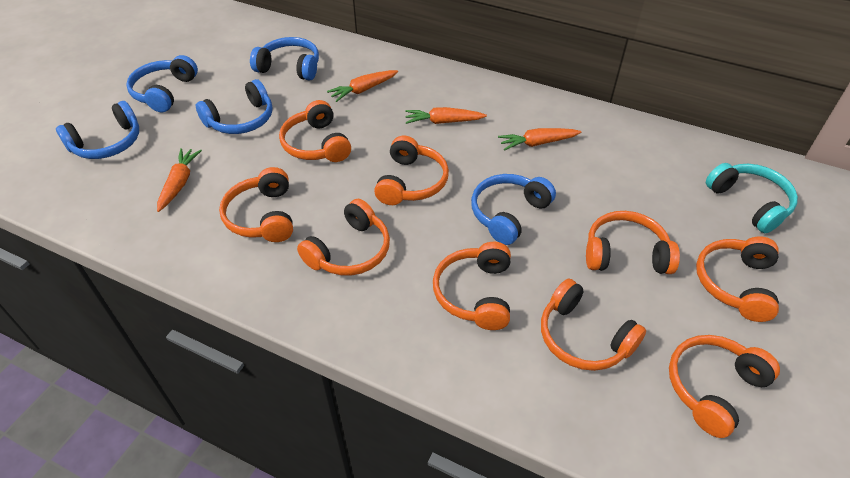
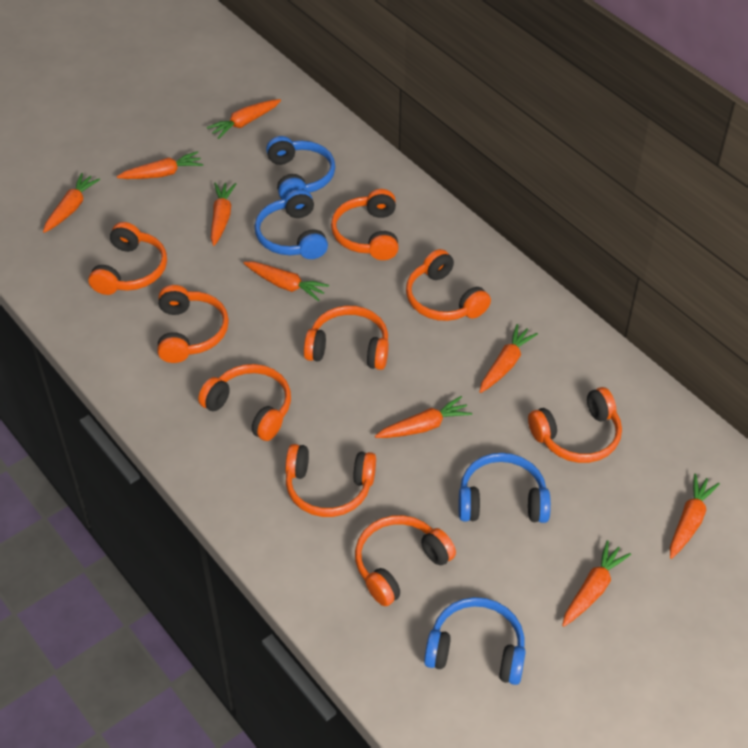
blue headphones: [56,101,139,159] [126,55,198,112] [196,79,273,134] [250,37,319,80] [471,174,556,245] = 5 -> [255,189,328,259] [266,136,335,199] [424,597,526,685] [459,453,551,523] = 4
orange carrot: [157,148,202,212] [327,70,398,102] [405,107,487,124] [498,128,581,151] = 4 -> [43,173,100,233] [117,151,203,179] [207,99,281,139] [211,182,236,246] [244,261,329,301] [375,396,472,438] [479,324,538,393] [562,540,631,627] [670,473,720,559] = 9
turquoise headphones: [706,163,798,233] = 1 -> none = 0

